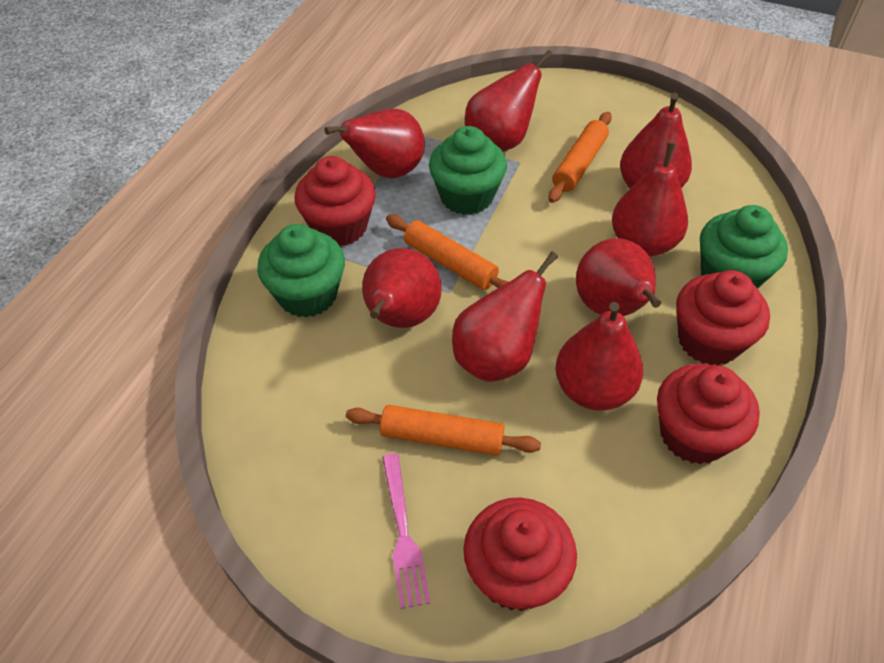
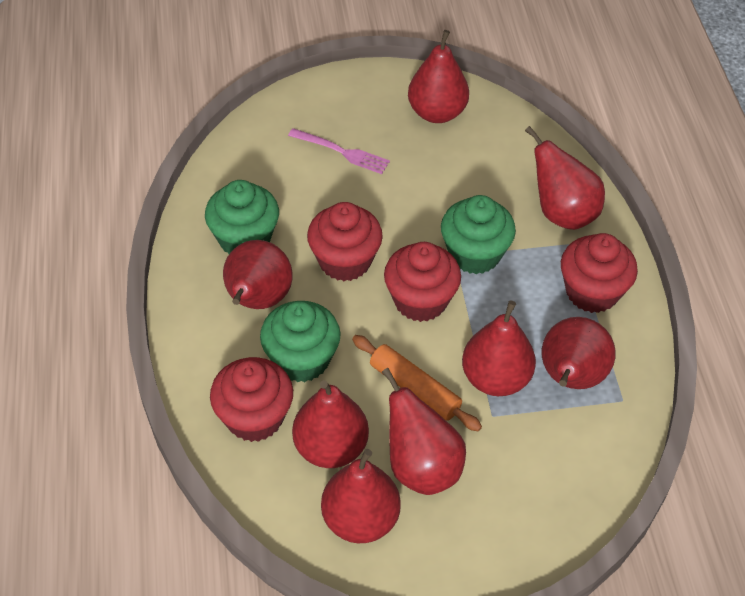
orange rolling pin: [346,405,541,456] [386,215,508,290] [548,112,612,203] = 3 -> [352,335,482,431] = 1

